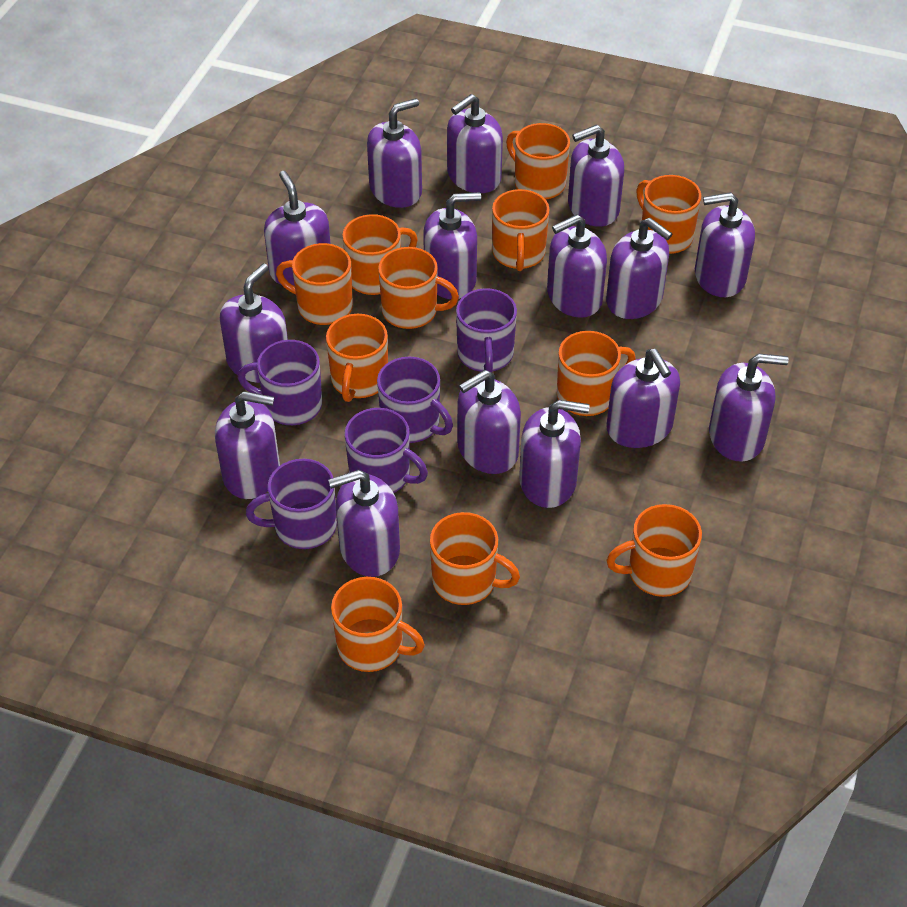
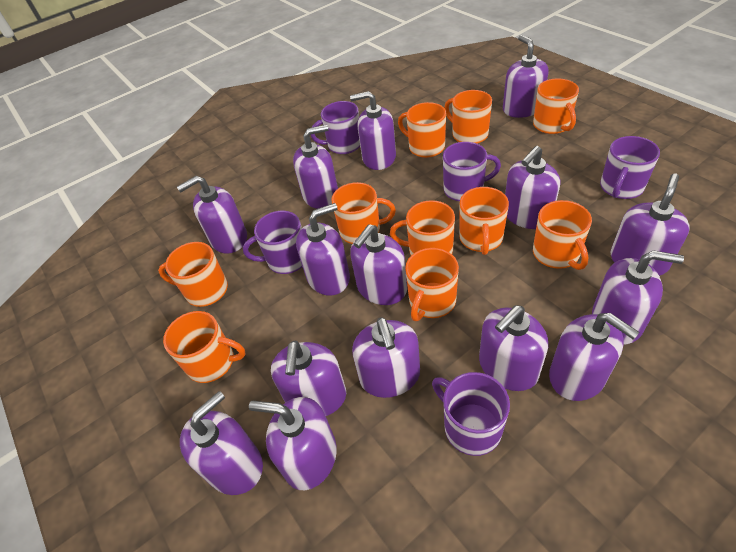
orange mug: [276,243,353,325] [326,314,388,402] [331,577,425,672] [342,214,418,295] [378,247,459,329] [430,512,520,605] [492,189,550,271] [506,123,570,200] [557,331,636,416] [606,504,702,597] [636,175,701,254] = 11 -> [158,242,228,307] [163,311,246,383] [331,182,396,244] [390,200,455,255] [398,102,446,158] [405,248,459,321] [444,90,492,144] [459,187,509,255] [533,79,579,134] [533,200,592,270] = 10

